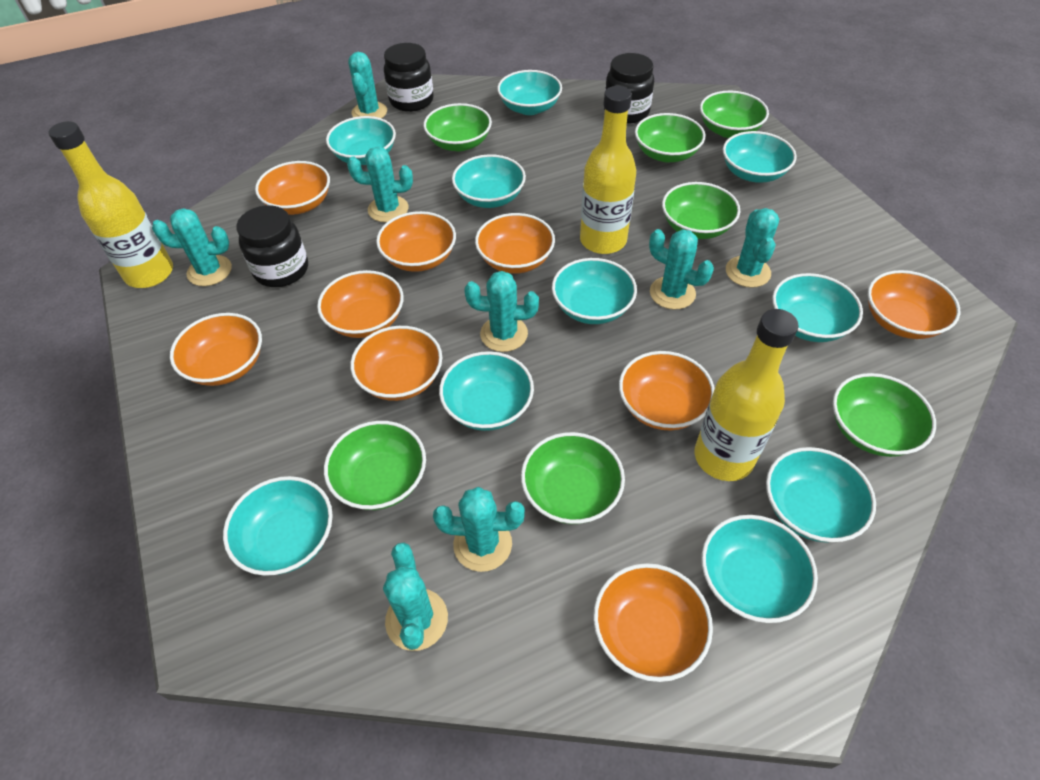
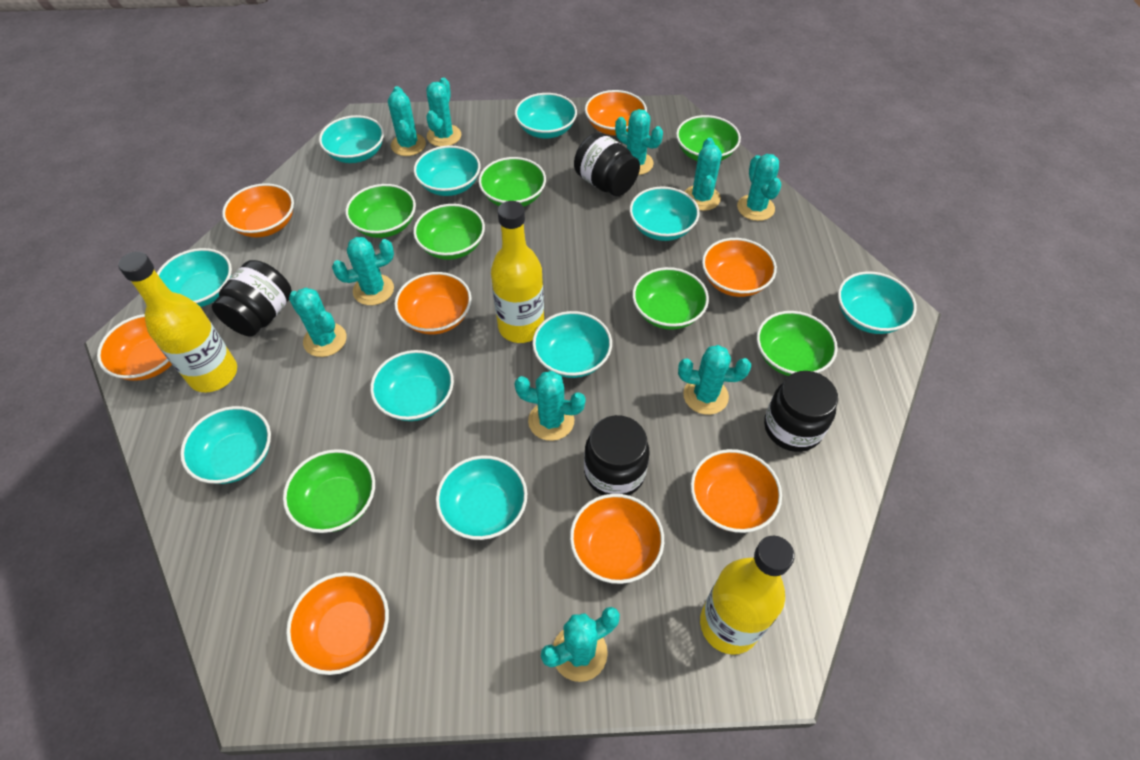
black jar: [236,205,308,287] [384,43,434,112] [604,53,654,124] = 3 -> [212,260,292,336] [574,132,640,196] [584,415,650,495] [764,371,838,452] = 4
orange bowl: [170,313,262,386] [255,161,330,215] [317,270,404,338] [350,326,442,401] [376,211,456,272] [475,213,555,274] [593,563,713,682] [619,351,715,430] [868,270,960,339] = 9 -> [97,314,172,381] [222,183,294,237] [286,572,389,675] [394,272,472,334] [570,494,664,584] [585,90,647,136] [691,449,782,533] [702,238,777,297] = 8
turquoise cactus: [152,208,232,286] [347,147,413,222] [348,52,387,118] [383,542,448,651] [433,487,525,572] [464,271,539,352] [649,229,714,309] [726,208,779,288] = 8 -> [289,288,347,357] [332,237,394,305] [388,86,426,156] [426,77,461,147] [515,371,586,441] [541,607,620,682] [615,109,663,175] [678,345,751,415] [685,138,722,211] [737,154,781,221] = 10

